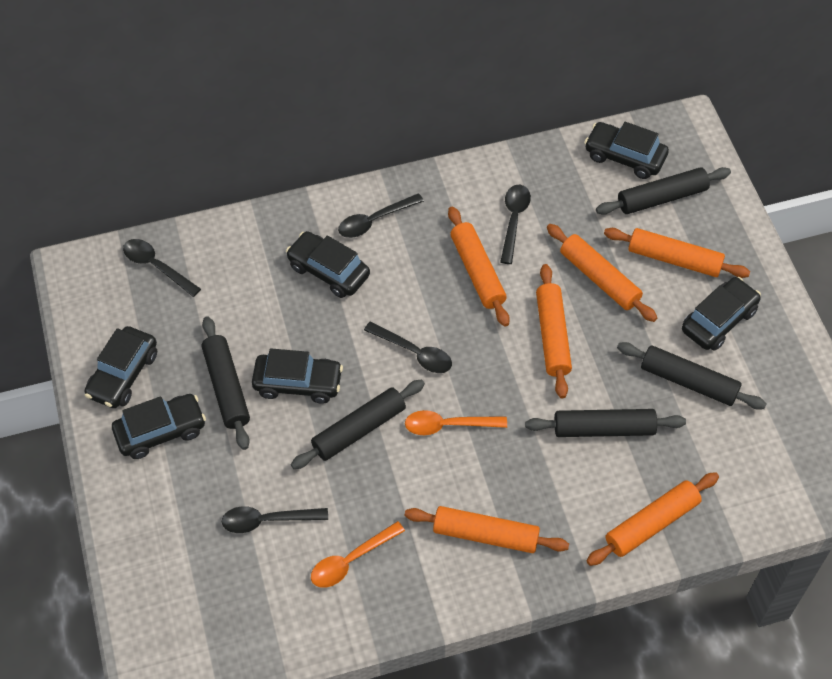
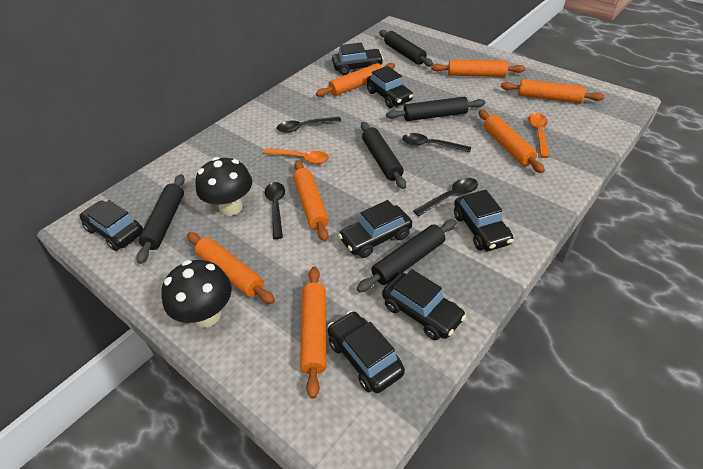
black car: [84,326,157,408] [112,394,206,459] [252,348,343,404] [286,231,370,298] [584,122,669,179] [682,277,761,351] = 6 -> [79,200,143,251] [328,311,405,393] [332,42,384,75] [338,200,412,258] [367,66,413,108] [382,269,466,340] [454,190,513,251] = 7
black mushroom: none = 0 -> [161,260,232,328] [195,157,252,216] = 2
black spoon: [123,239,201,297] [222,506,328,533] [338,193,424,238] [364,321,452,373] [500,185,531,264] = 5 -> [265,182,285,239] [277,117,341,133] [402,133,471,152] [413,178,478,216] = 4
orange rolling pin: [404,506,569,553] [448,207,510,327] [536,264,572,399] [547,224,657,322] [587,472,719,566] [604,228,750,278] = 6 -> [187,232,275,304] [293,160,329,242] [300,267,326,399] [316,63,395,97] [431,60,525,77] [479,110,545,173] [501,79,604,103] = 7

